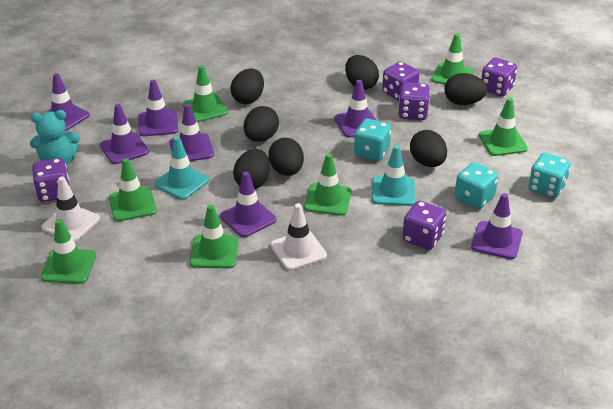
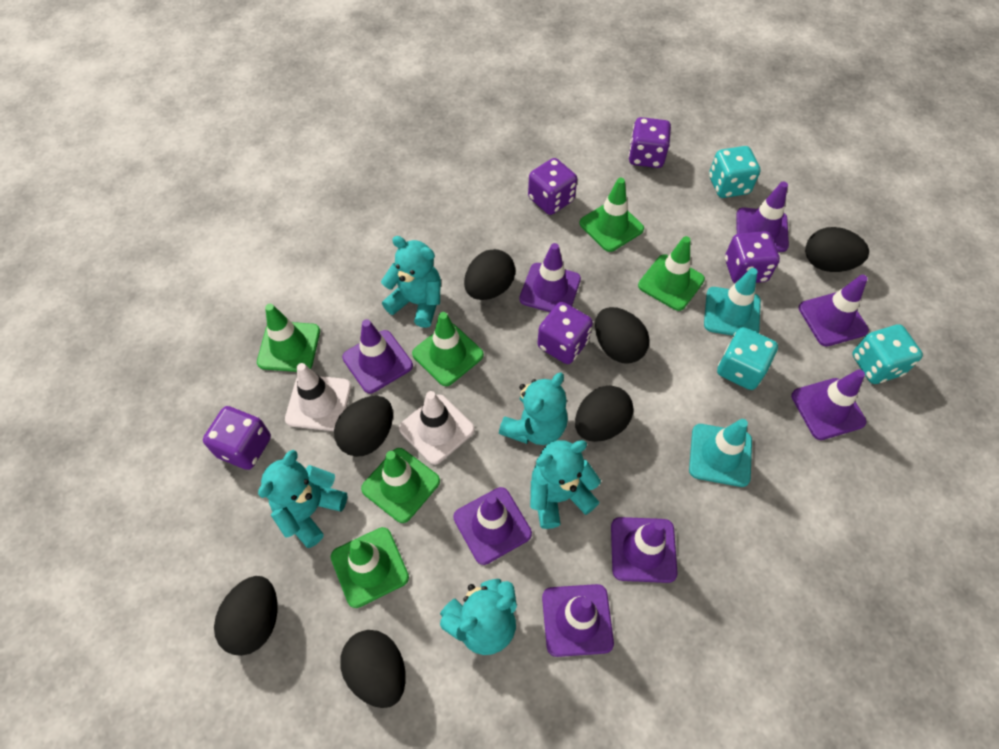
green traffic cone: [41,219,96,284] [109,158,157,221] [182,65,228,122] [189,205,239,269] [304,153,352,216] [431,33,474,85] [479,98,528,156] = 7 -> [257,304,320,372] [331,527,409,608] [361,448,440,523] [412,312,484,386] [580,178,644,252] [638,236,705,311] = 6
purple traffic cone: [47,73,90,131] [100,104,149,164] [138,80,178,136] [170,104,214,161] [220,172,276,237] [334,80,377,138] [471,193,523,259] = 7 -> [342,319,413,393] [453,487,532,565] [519,243,581,312] [542,584,614,657] [611,517,678,583] [736,181,789,252] [791,369,866,440] [799,275,869,347] = 8
turquoise teddy bear: [30,110,80,166] = 1 -> [258,450,348,548] [381,236,441,328] [440,579,517,655] [499,372,568,445] [530,440,601,529] = 5

